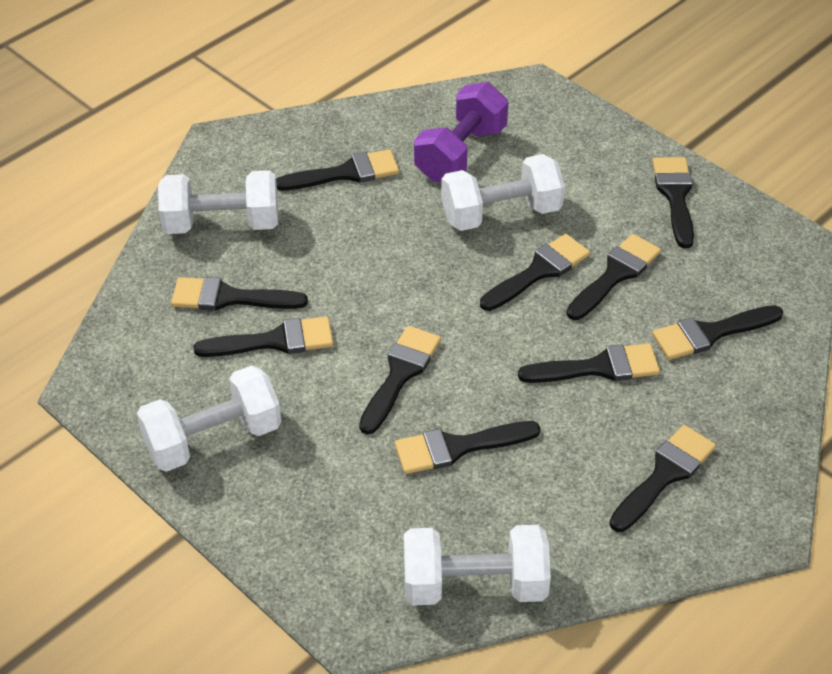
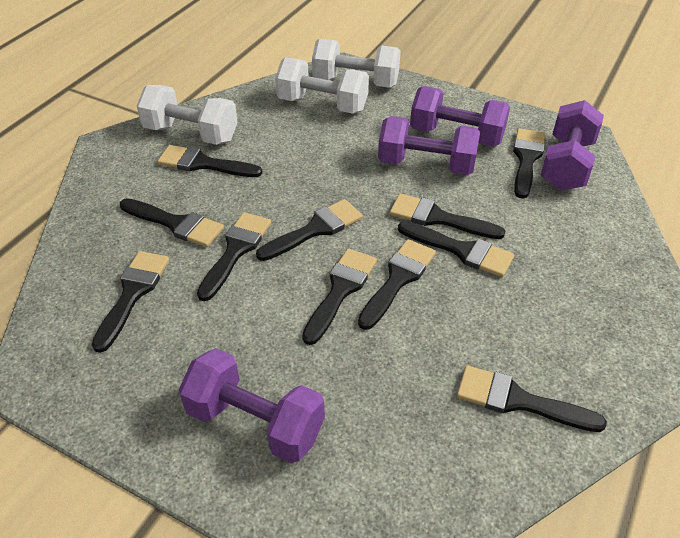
purple dumbbell: [414,82,508,182] = 1 -> [179,348,325,463] [378,116,480,175] [410,86,510,147] [540,100,604,191] = 4
white dumbbell: [137,366,281,472] [158,170,278,234] [404,525,551,605] [441,154,565,231] = 4 -> [137,85,238,145] [275,58,369,114] [312,39,401,88] = 3

